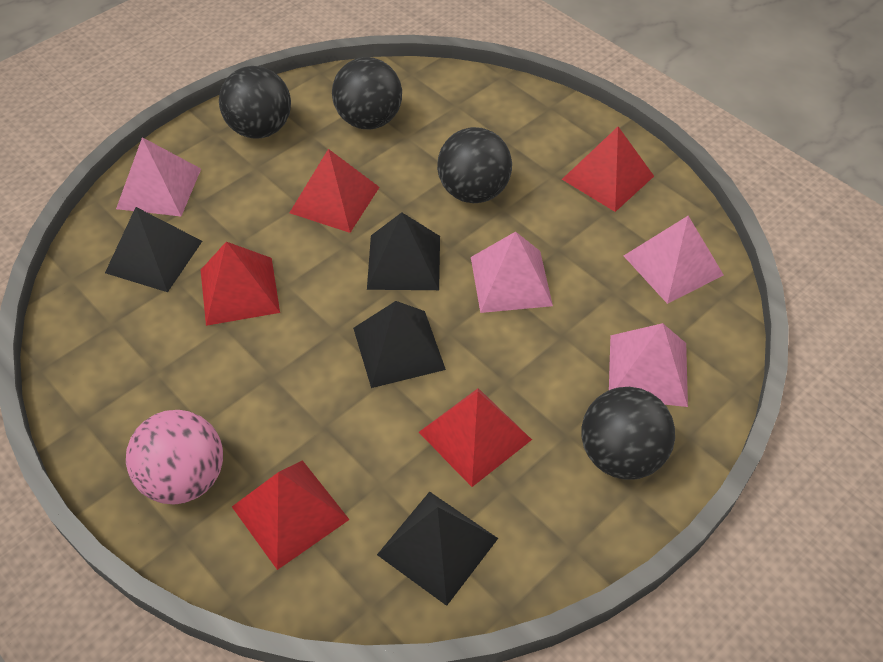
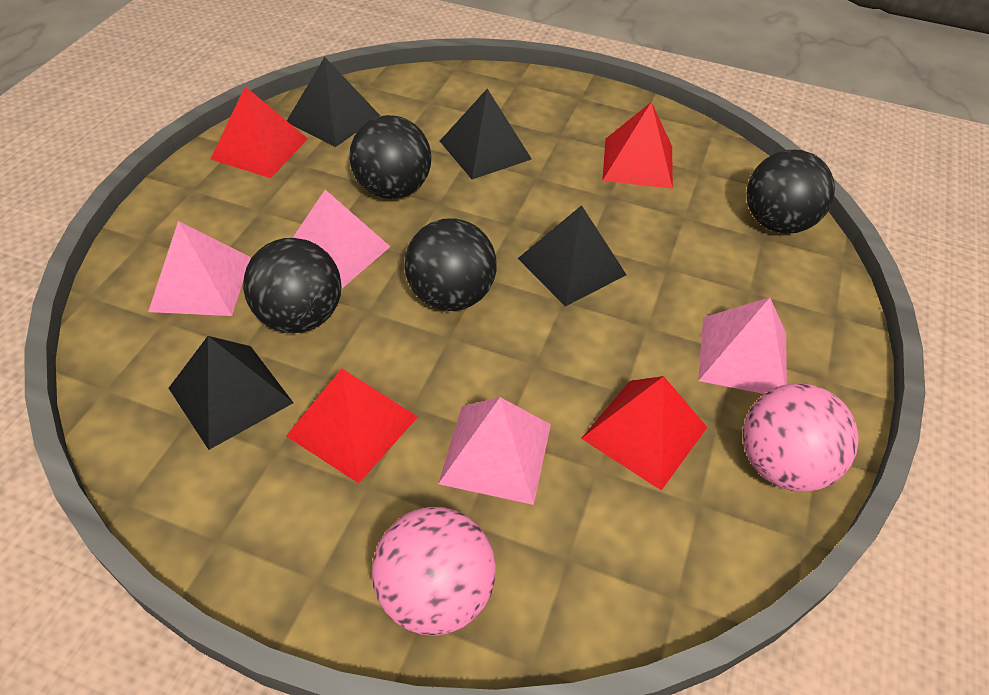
pink ball: [126,410,223,505] = 1 -> [372,507,496,636] [743,383,859,492] = 2
red pyramid: [201,242,280,326] [232,460,350,570] [289,149,380,233] [419,388,532,487] [562,127,654,212] = 5 -> [211,86,308,178] [286,369,418,483] [581,376,707,490] [602,102,673,189] = 4

